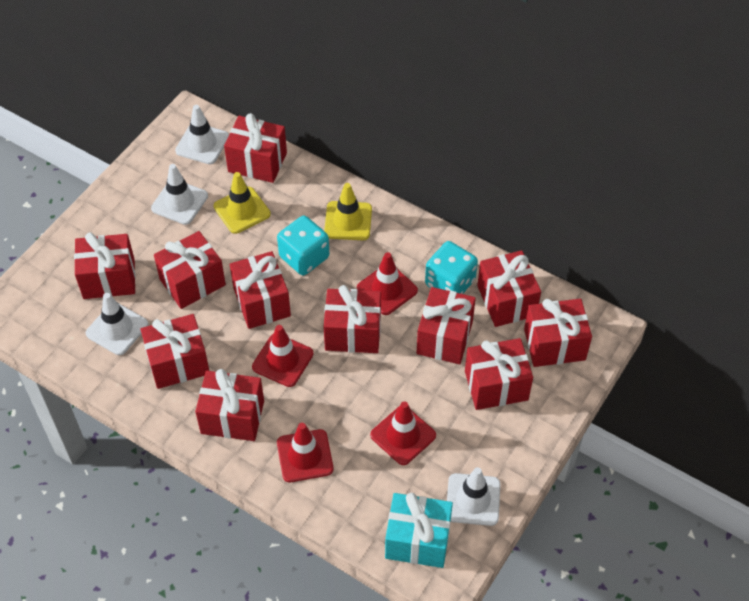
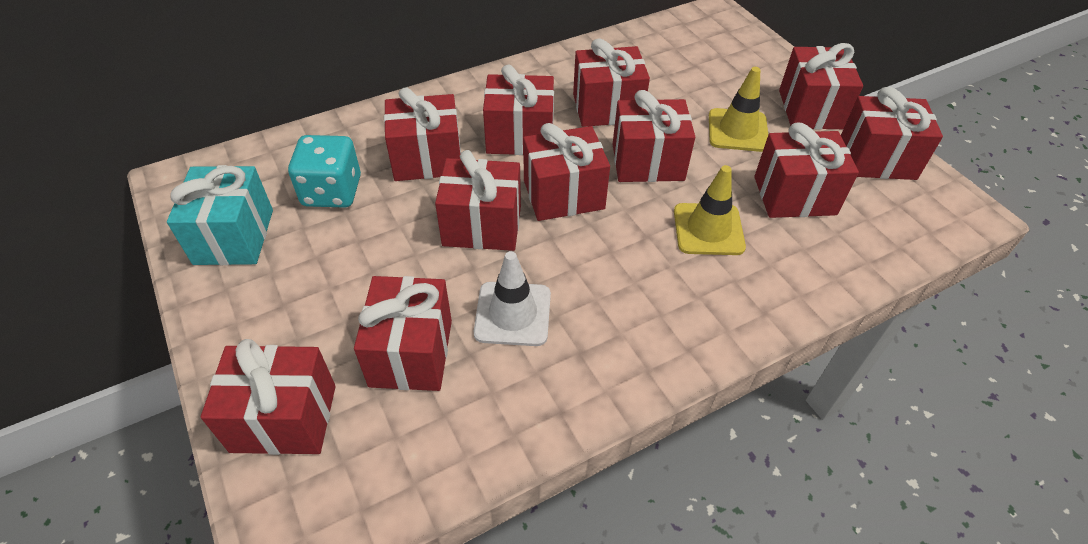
red traffic cone: [252,325,314,387] [277,423,333,482] [357,252,418,315] [370,401,436,465] = 4 -> none = 0
turquoise dice: [277,216,329,275] [425,241,478,294] = 2 -> [288,135,361,208] = 1
white traffic cone: [86,293,148,355] [151,164,208,225] [175,105,229,164] [447,467,500,526] = 4 -> [474,251,551,346] = 1

